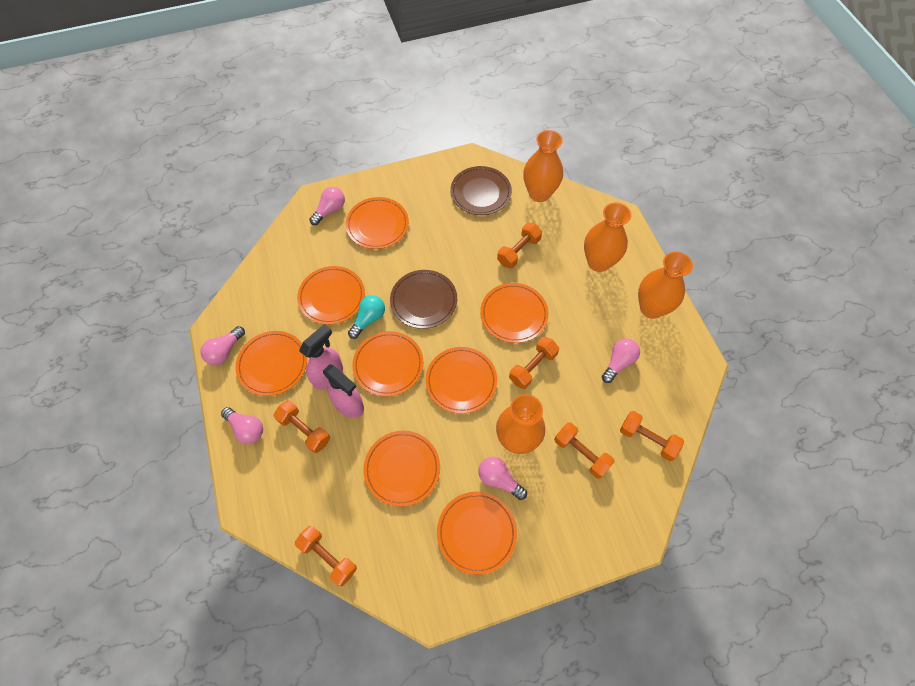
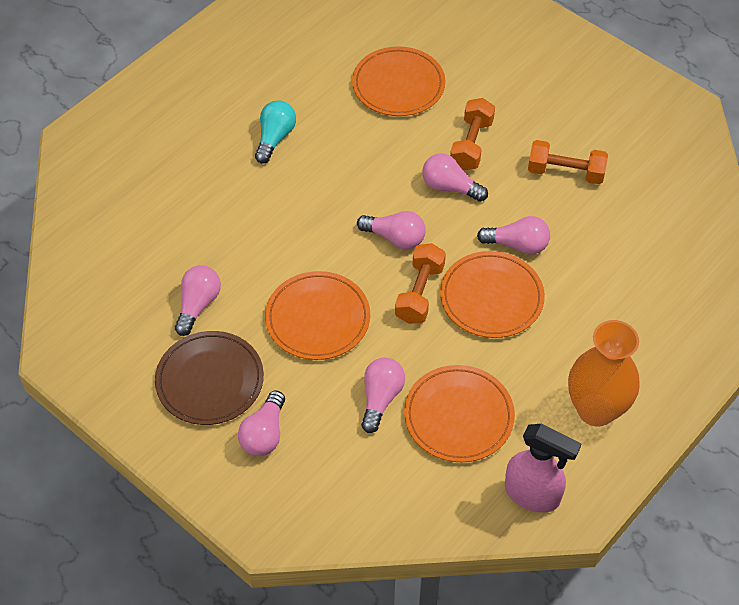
brown plate: [390,270,457,329] [450,166,512,215] = 2 -> [155,331,264,425] = 1
orange dumbbell: [273,400,330,453] [295,526,357,586] [497,223,542,268] [509,337,559,389] [554,422,615,479] [620,411,684,461] = 6 -> [395,243,446,324] [450,98,495,171] [528,140,608,184] = 3
orange plate: [236,331,307,396] [297,266,365,325] [346,197,409,249] [352,331,423,397] [363,431,440,507] [426,347,497,414] [437,492,517,575] [480,283,549,343] = 8 -> [265,271,370,360] [352,46,445,116] [404,365,515,462] [440,251,545,338] = 4
orange vase: [496,394,545,454] [523,130,563,202] [584,202,631,272] [638,252,693,319] = 4 -> [568,320,640,427] = 1
pink light bulb: [200,326,245,365] [221,407,263,444] [309,187,345,225] [478,457,527,500] [602,339,640,383] = 5 -> [175,265,221,336] [238,390,285,456] [357,211,426,249] [361,358,405,433] [422,153,488,202] [477,216,550,255] = 6
pink spray bottle: [299,324,343,390] [323,364,364,418] = 2 -> [505,424,582,512] = 1

